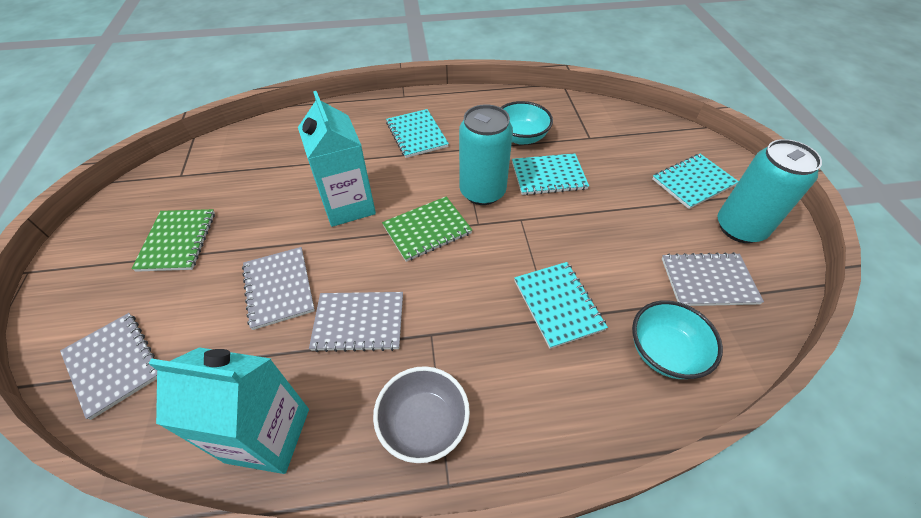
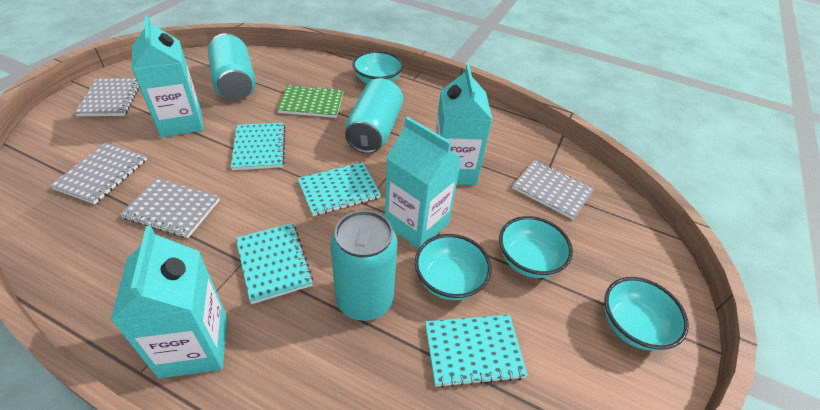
green notebook: [132,209,215,272] [382,196,472,262] = 2 -> [277,85,344,118] = 1
grey bowl: [373,366,470,463] = 1 -> none = 0
turquoise bowl: [500,101,553,145] [632,300,723,379] = 2 -> [352,51,403,84] [415,234,492,300] [499,216,573,278] [604,277,689,351] = 4
turquoise can: [459,104,513,205] [718,139,822,243] = 2 -> [208,33,256,100] [330,210,398,321] [345,78,403,154] = 3
turquoise carton: [148,347,309,474] [298,91,376,227] = 2 -> [111,226,227,379] [132,15,204,138] [385,116,462,249] [435,64,493,185] = 4

